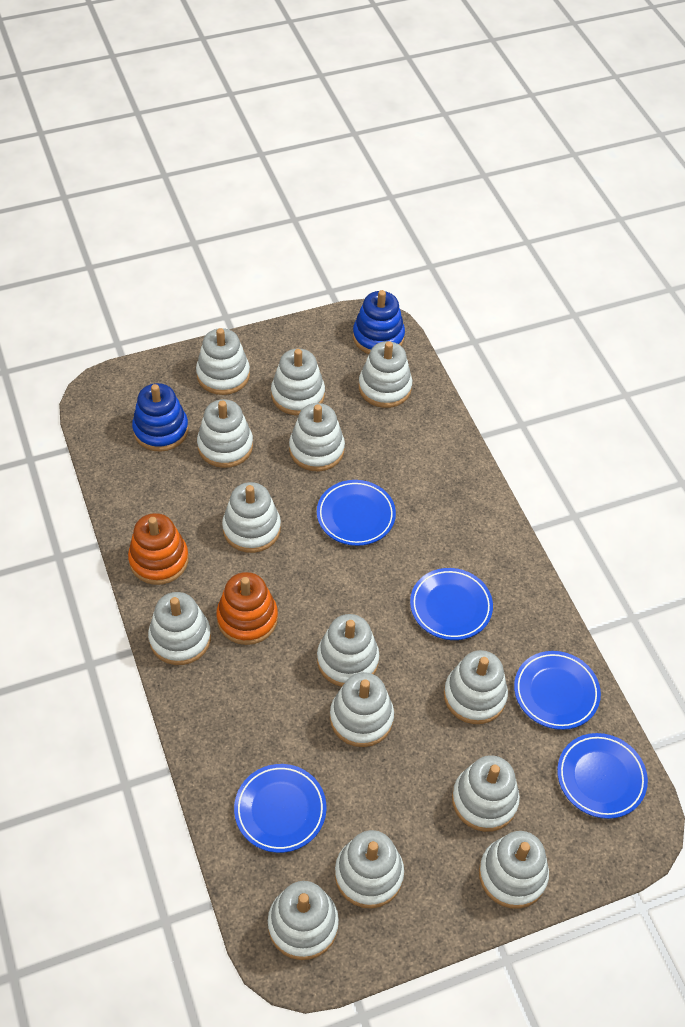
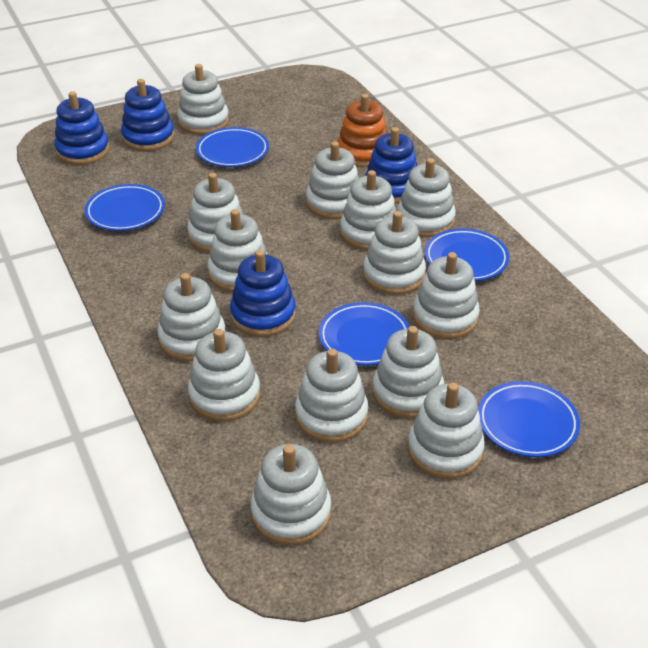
blue stacking toy: [132,383,189,452] [353,290,405,354] = 2 -> [54,91,110,165] [121,79,174,151] [230,250,296,337] [365,127,418,204] = 4
orange stacking toy: [128,513,189,585] [216,572,278,645] = 2 -> [337,94,388,167] = 1

